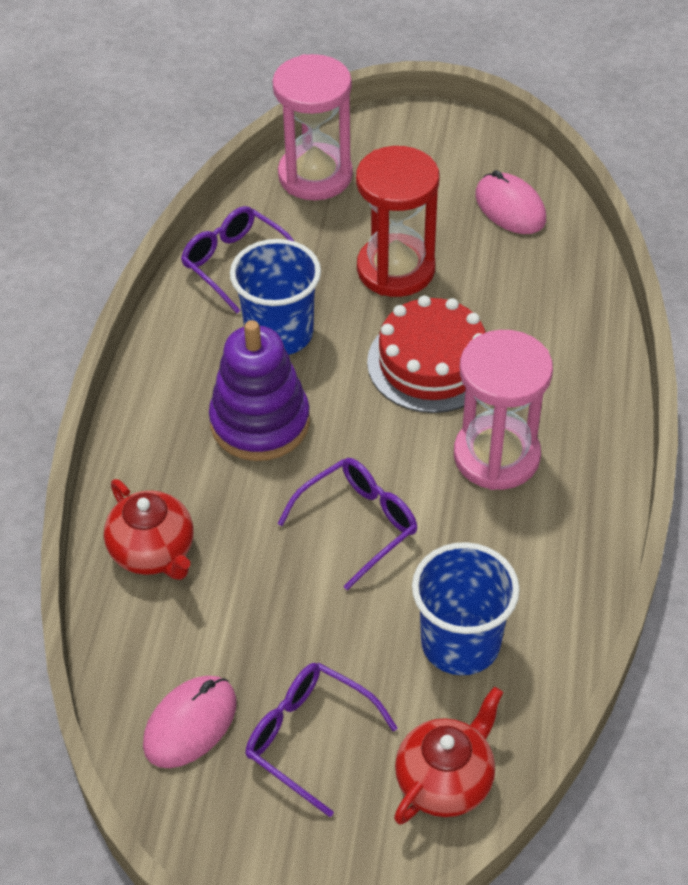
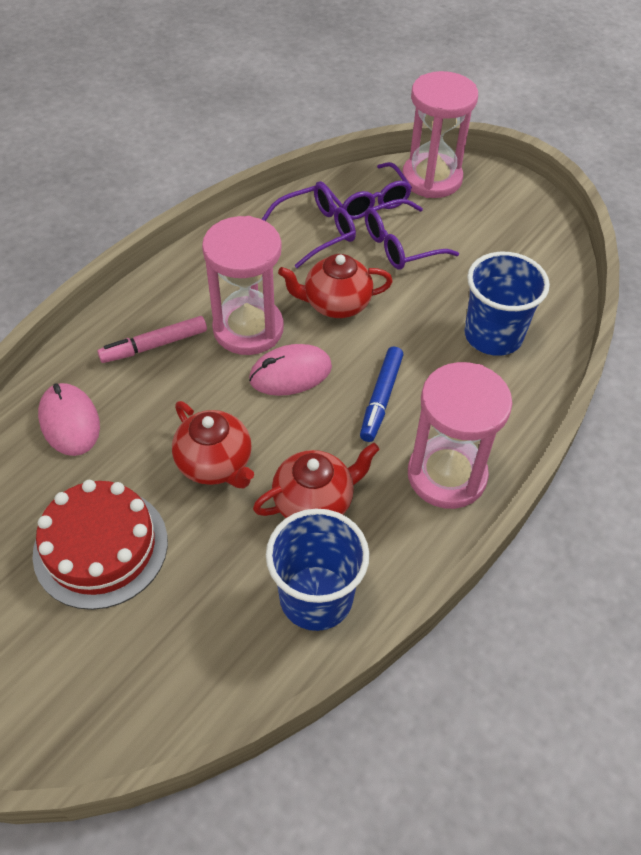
blue marker: none = 0 -> [360,346,403,442] = 1
pink hourglass: [272,54,353,201] [454,330,553,490] = 2 -> [202,216,284,355] [402,71,478,198] [408,362,512,509] = 3
pink marker: none = 0 -> [97,316,207,363] = 1
purple stacking toy: [209,320,310,461] = 1 -> none = 0
red hourglass: [356,146,439,297] = 1 -> none = 0
red teapot: [104,479,194,580] [394,687,503,824] = 2 -> [172,401,254,488] [253,443,380,518] [278,254,393,318] = 3

